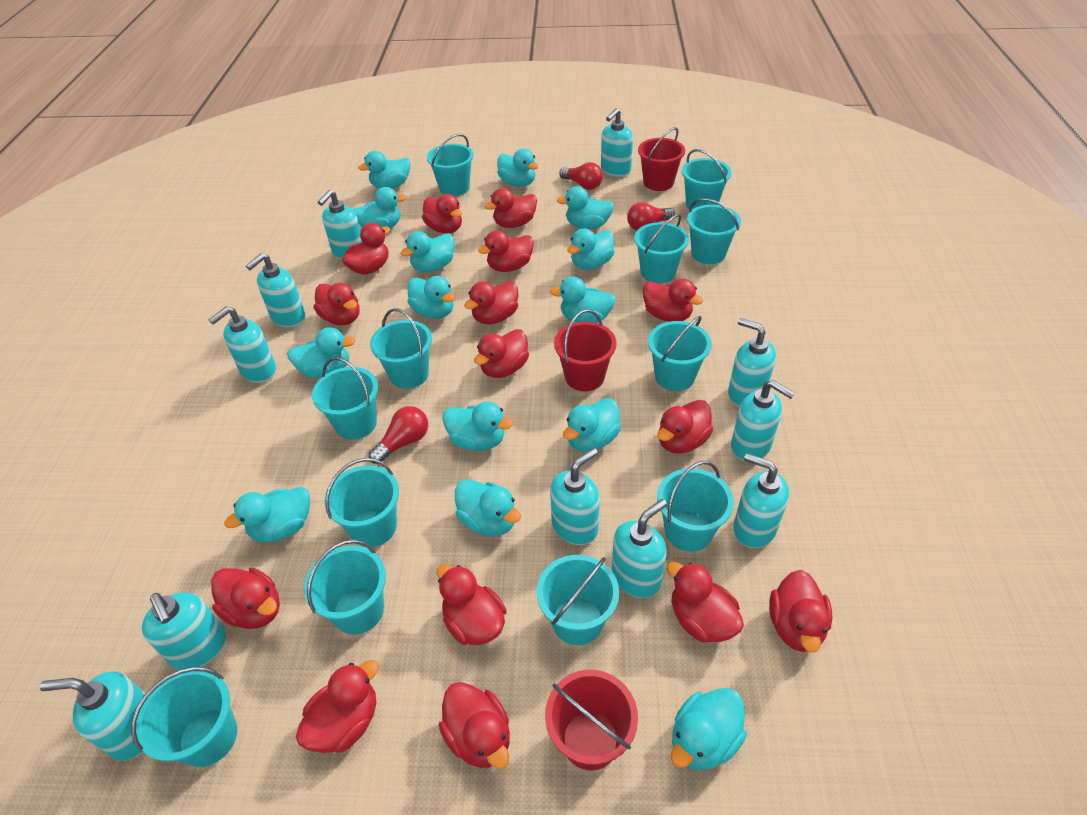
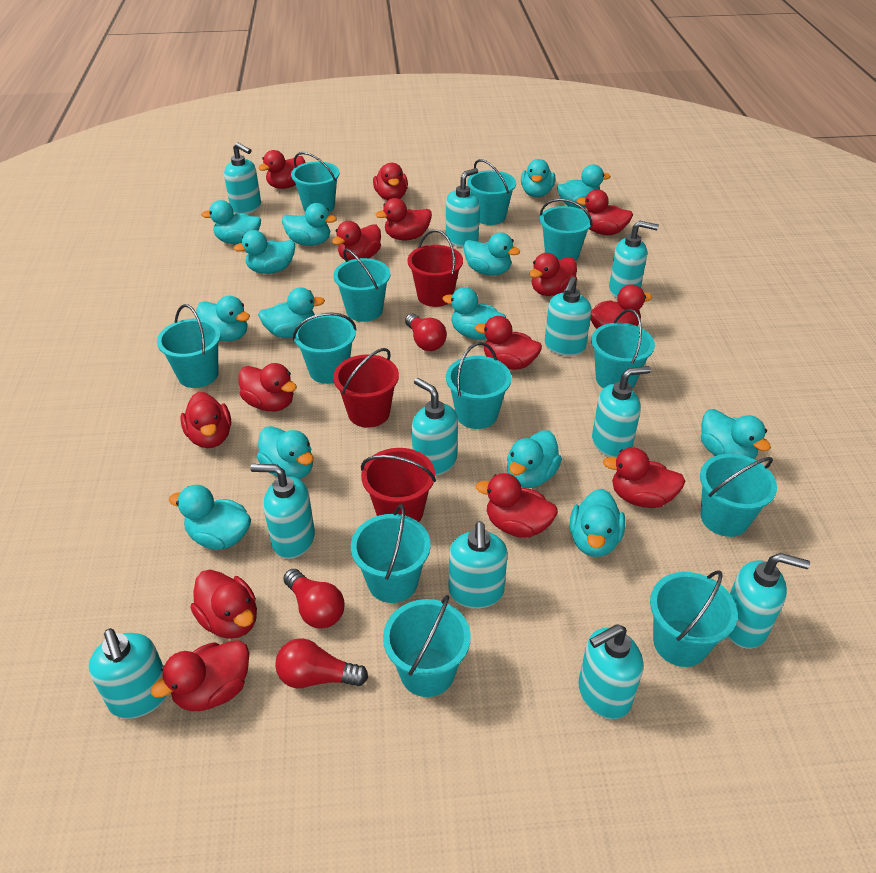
red duck: [211,568,280,629] [296,660,379,753] [314,283,359,325] [342,223,390,275] [422,194,462,233] [437,564,507,645] [439,682,510,769] [464,281,519,324] [474,329,529,378] [478,230,534,272] [485,188,537,228] [643,278,703,322] [657,400,713,454] [666,562,744,643] [769,570,832,653] = 15 -> [151,640,249,711] [180,392,231,448] [191,570,257,639] [238,363,297,412] [258,150,305,189] [332,221,381,261] [373,163,408,200] [375,198,432,240] [475,316,542,370] [476,473,558,538] [529,253,577,296] [576,189,633,235] [590,284,652,329] [603,447,685,508] = 14

